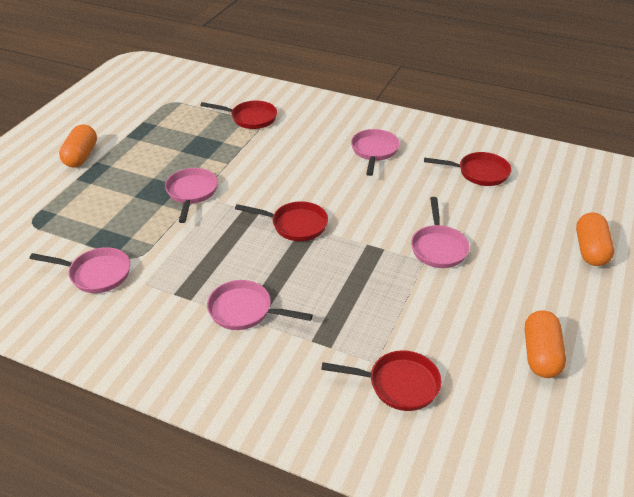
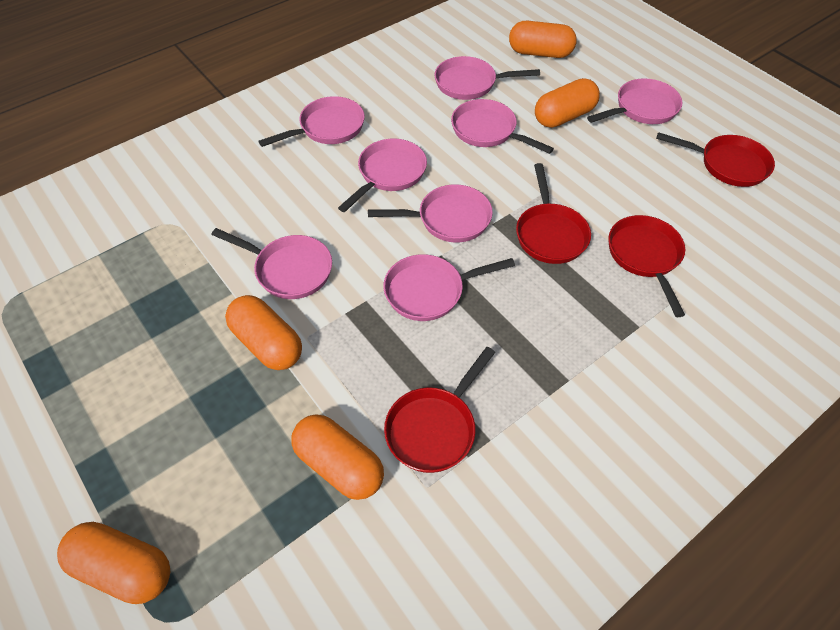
orange capsule: [59,124,97,168] [525,310,566,378] [576,212,614,266] = 3 -> [57,522,170,604] [225,295,302,370] [291,414,384,500] [509,21,577,58] [535,78,600,128] = 5
pink pan: [29,247,130,293] [165,168,218,223] [207,280,313,330] [351,129,400,176] [411,197,470,268] = 5 -> [212,228,332,299] [258,96,365,147] [338,139,427,212] [368,185,493,242] [383,254,515,321] [435,56,540,100] [451,99,554,154] [587,78,682,124] = 8

